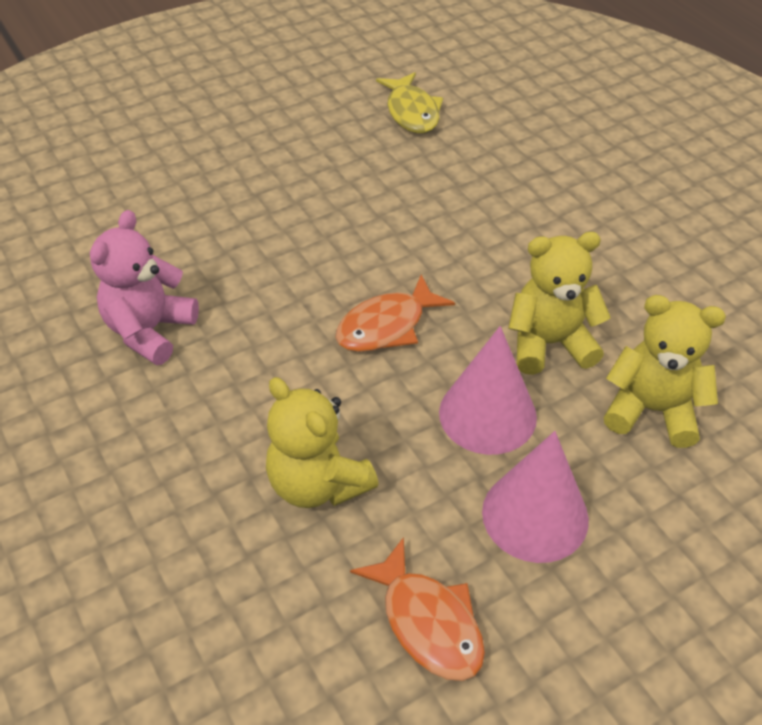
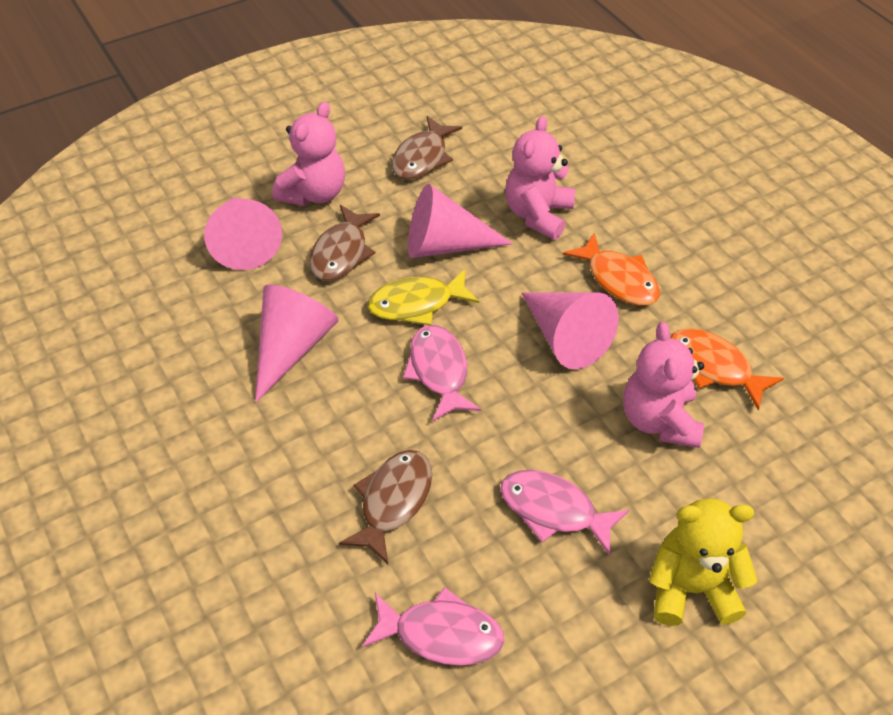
brown fish: none = 0 -> [309,205,380,281] [339,450,432,564] [392,116,462,180] = 3
pink cone: [439,326,537,455] [482,431,589,563] = 2 -> [204,198,282,270] [255,285,339,403] [408,184,513,258] [521,292,619,369] = 4
pink fish: none = 0 -> [362,587,504,666] [403,325,481,422] [500,470,629,555] = 3
pink teddy bear: [90,210,199,365] = 1 -> [272,102,345,206] [505,116,575,240] [623,322,704,448] = 3
yellow teddy bear: [266,377,379,508] [508,232,611,375] [603,295,726,448] = 3 -> [649,498,758,626] = 1

